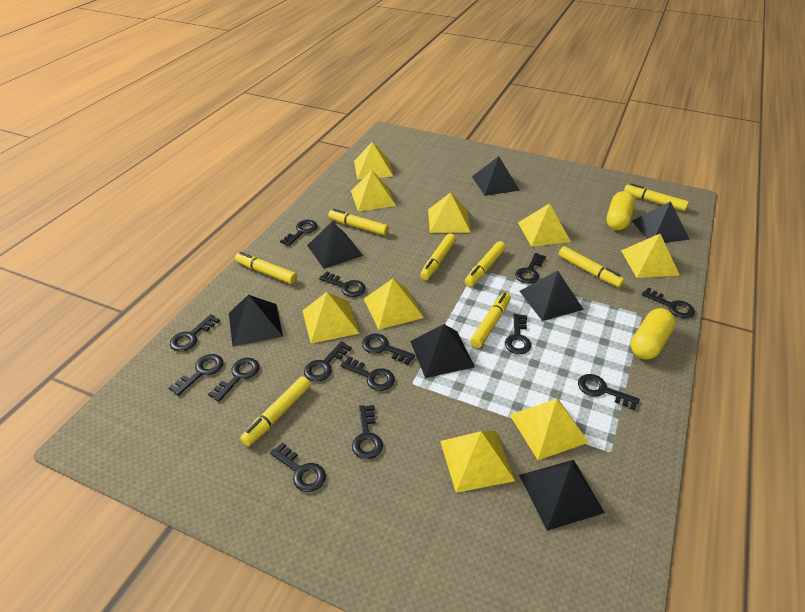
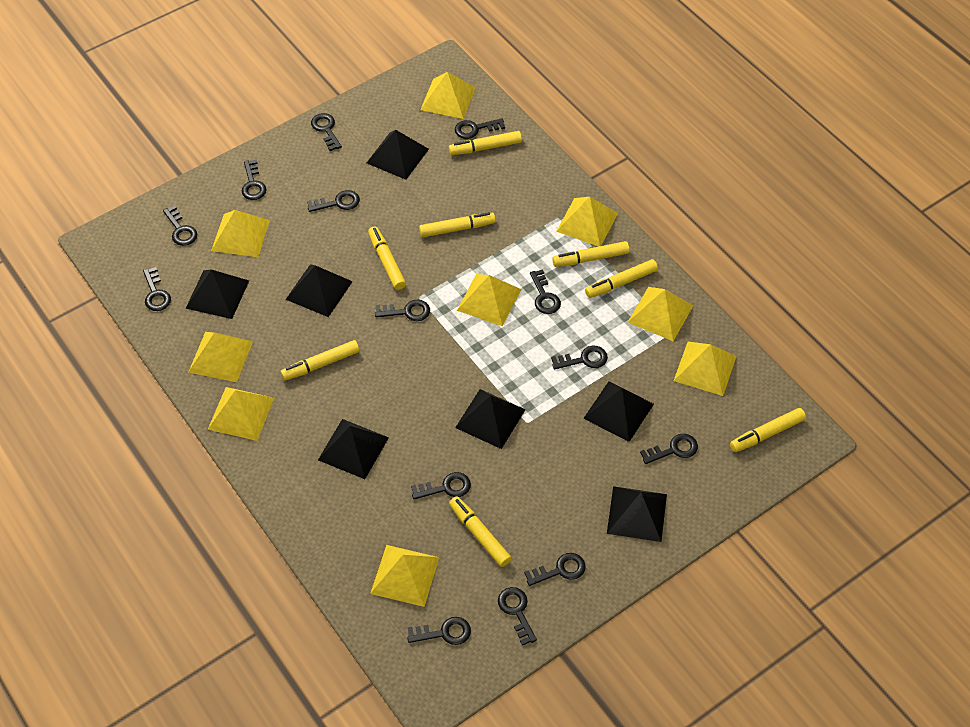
yellow capsule: [607,191,635,230] [631,308,676,360] = 2 -> none = 0

